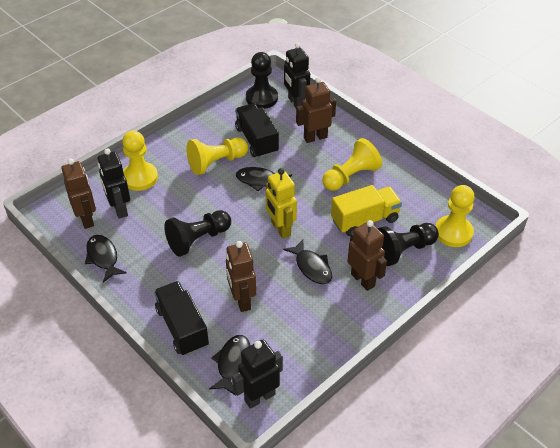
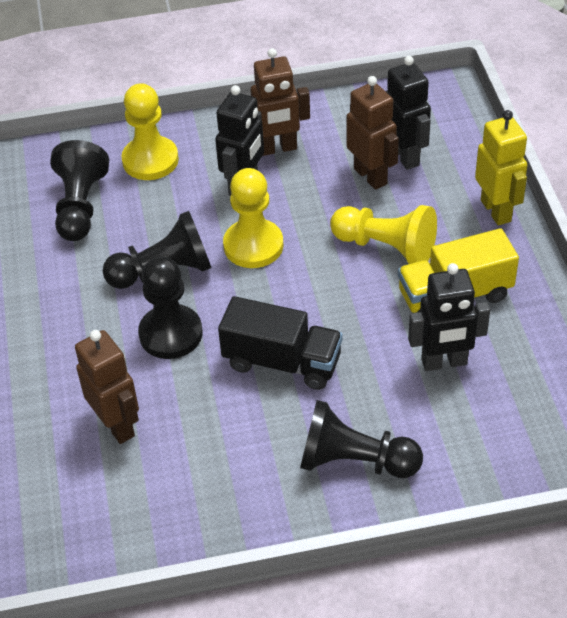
black fish: [85,235,127,283] [209,335,251,395] [236,167,292,192] [283,240,332,285] = 4 -> none = 0
black pawn: [164,210,231,257] [246,52,278,109] [377,223,439,266] = 3 -> [50,140,109,241] [103,211,211,289] [138,256,202,359] [300,400,423,478] = 4
black truck: [154,281,209,356] [235,103,279,158] = 2 -> [218,296,343,390] = 1
brown robot: [61,158,96,229] [226,241,256,312] [296,77,336,143] [347,220,387,291] = 4 -> [75,330,139,444] [251,48,310,156] [346,76,399,190] = 3
yellow pawn: [122,130,158,191] [186,138,248,175] [322,138,382,191] [436,185,475,247] = 4 -> [121,84,179,180] [223,168,283,268] [330,205,437,264] = 3

